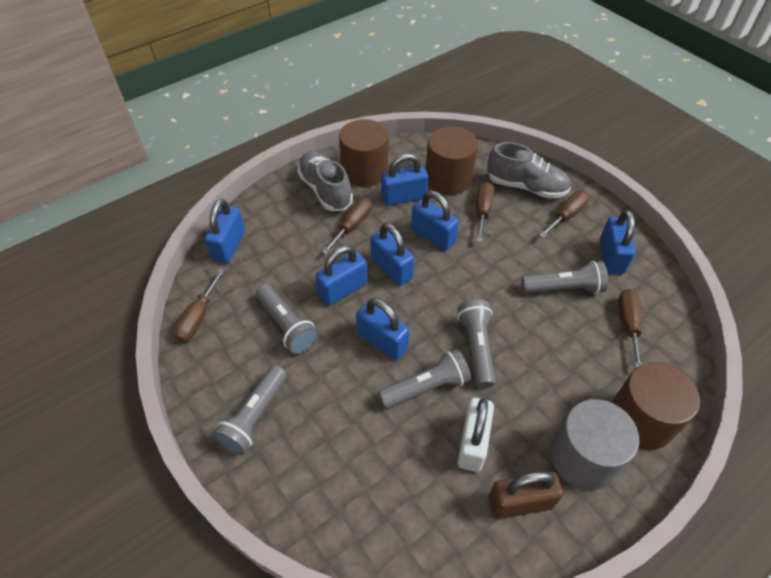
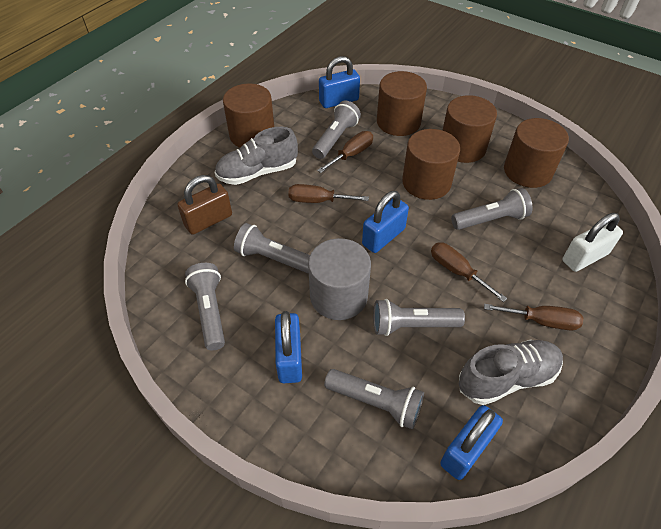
blue padlock: [205,199,245,263] [315,246,367,306] [356,298,410,360] [370,223,414,286] [381,154,428,205] [411,191,459,250] [600,210,635,274] = 7 -> [275,311,302,383] [319,56,360,108] [362,191,409,253] [440,405,503,480] = 4
brown cylinder: [339,119,388,187] [426,127,478,195] [611,362,700,450] = 3 -> [223,84,274,148] [377,71,427,136] [402,129,460,200] [442,95,497,163] [504,118,569,188] = 5
brown screwdriver: [173,269,225,342] [322,198,372,255] [476,182,494,242] [539,190,590,238] [618,289,642,368] = 5 -> [288,184,369,203] [317,131,373,173] [431,243,507,302] [484,304,584,330] = 4
grey flashlight: [212,365,287,455] [256,284,319,354] [378,349,471,409] [457,299,495,388] [521,261,608,294] = 5 -> [185,263,225,350] [234,223,310,274] [312,101,361,159] [324,369,424,430] [373,299,465,336] [451,188,533,230] = 6

